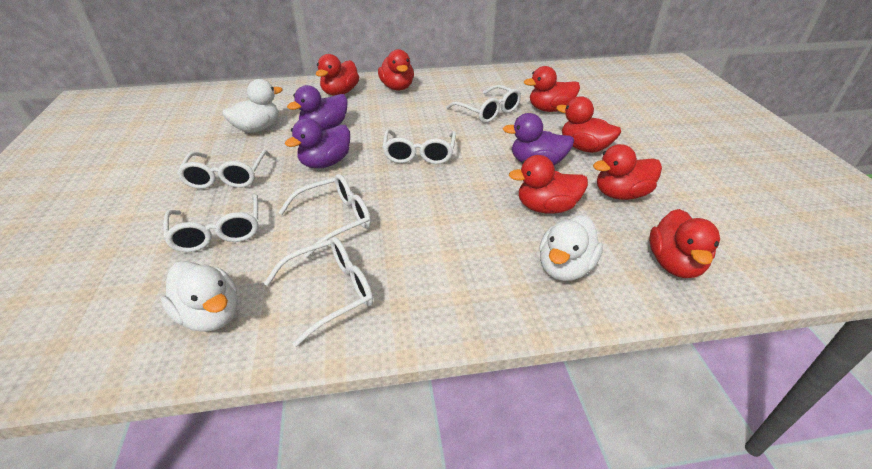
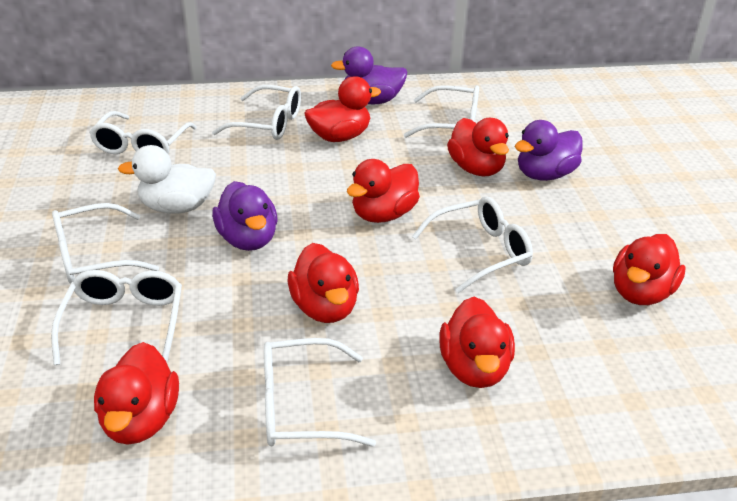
white duck: [161,261,238,332] [222,79,283,133] [539,215,603,281] = 3 -> [118,145,216,214] = 1
white glasses: [163,194,259,252] [177,150,270,189] [264,237,373,347] [278,174,371,258] [382,129,456,164] [446,85,521,123] = 6 -> [51,270,182,365] [52,203,159,284] [89,111,197,154] [212,85,301,140] [264,338,376,447] [404,85,479,137] [412,196,533,293] = 7

